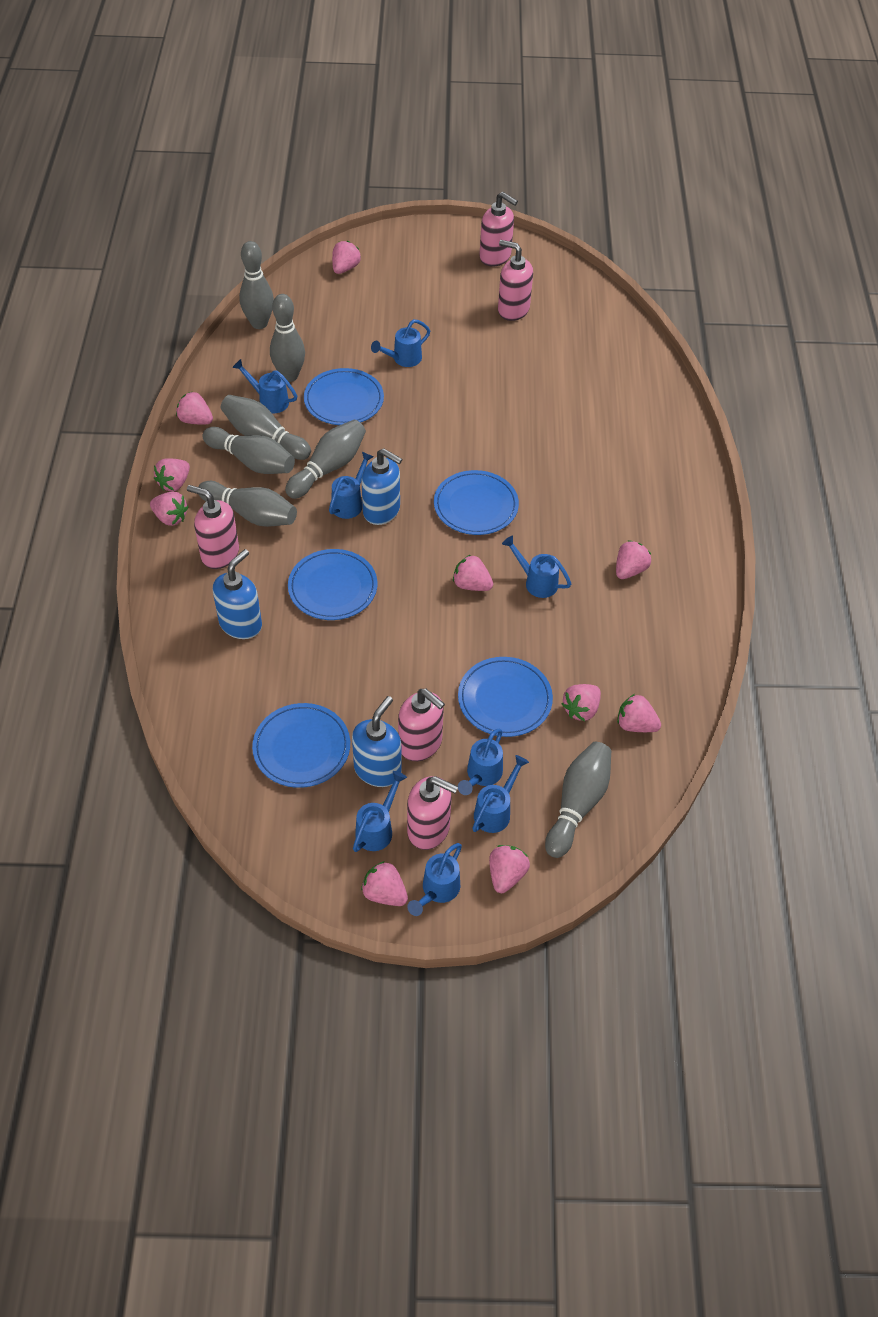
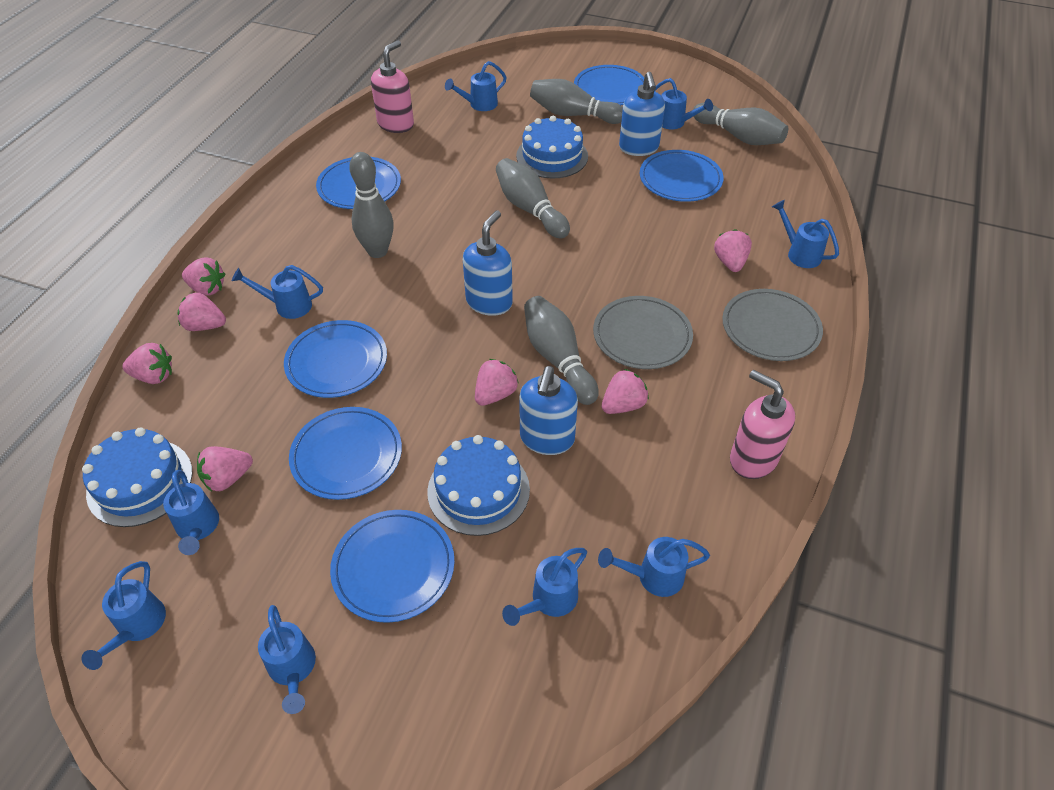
blue cake: none = 0 -> [82,427,193,527] [427,435,530,536] [516,116,588,179] = 3
blue plate: [252,703,350,788] [288,549,378,620] [304,368,384,425] [434,470,519,535] [458,657,553,737] = 5 -> [284,320,387,398] [289,407,402,500] [316,157,401,209] [330,510,455,623] [574,65,644,105] [640,150,723,202] = 6
blue watering can: [232,359,297,413] [329,452,374,519] [353,771,407,852] [371,319,430,367] [407,843,462,916] [458,729,503,795] [472,755,529,833] [502,536,571,598] = 8 -> [81,561,166,670] [163,470,219,555] [232,265,323,319] [258,605,316,714] [445,61,507,111] [502,548,587,626] [598,537,710,597] [654,78,713,130] [772,200,839,268] = 9
grey bowling pin: [198,481,297,527] [203,427,295,474] [221,395,311,460] [239,241,274,329] [270,294,305,382] [285,420,366,499] [545,742,611,858] = 7 -> [349,152,394,258] [496,158,570,239] [524,296,599,405] [530,79,623,124] [693,103,788,145] = 5
grey plate: none = 0 -> [593,296,693,369] [722,289,823,361] = 2
pink soap dispenser: [187,485,239,569] [398,689,445,761] [407,776,458,850] [479,192,518,267] [498,240,533,321] = 5 -> [371,40,414,133] [730,370,795,479] = 2
pink strawberry: [150,491,189,526] [154,459,190,491] [176,392,213,424] [332,241,361,274] [361,861,408,906] [453,555,493,591] [489,845,530,893] [561,684,601,721] [616,540,651,579] [617,694,661,732] = 10 -> [122,343,172,384] [177,292,226,331] [182,257,225,296] [197,446,253,491] [475,359,519,406] [602,369,649,414] [714,229,752,272] = 7

